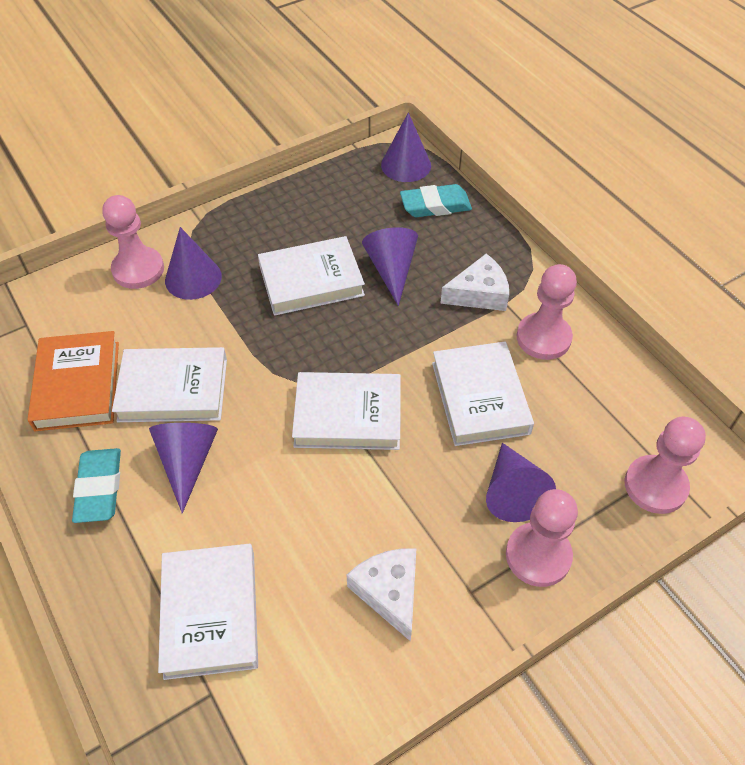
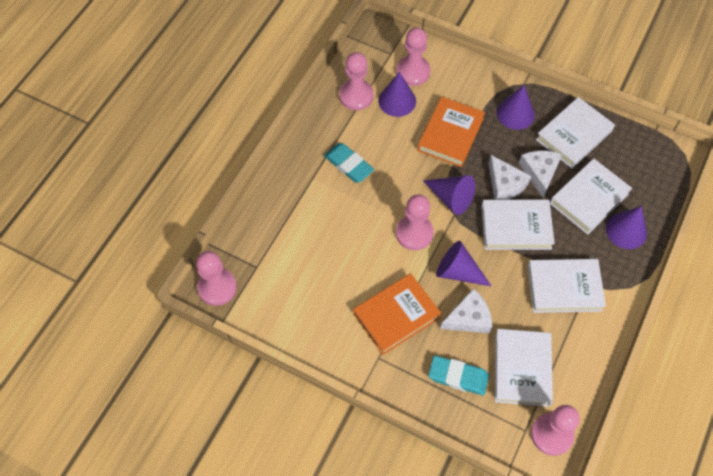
orange book: [27,331,119,431] = 1 -> [353,273,441,355] [417,97,485,167] = 2
pink pawn: [102,195,164,289] [506,489,578,587] [517,264,577,360] [625,417,706,514] = 4 -> [196,251,237,306] [339,52,374,110] [396,27,431,86] [396,194,434,250] [531,405,580,456] = 5
white cheese: [346,548,417,642] [440,254,509,311] = 2 -> [440,288,492,333] [489,155,531,200] [519,151,562,198] = 3

